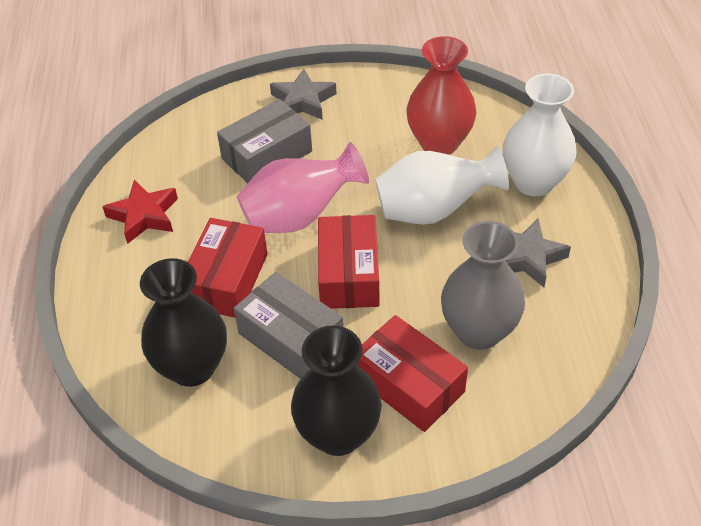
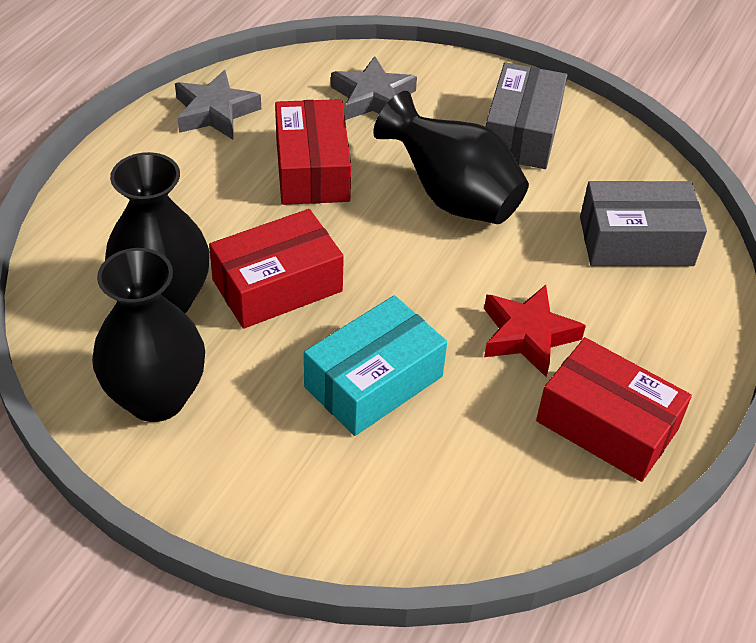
black vase: [140,258,227,387] [291,326,382,456] = 2 -> [92,248,205,422] [105,152,210,313] [373,91,529,224] = 3
grey vase: [441,221,525,350] = 1 -> none = 0
pink vase: [237,142,369,233] = 1 -> none = 0
red vase: [406,36,477,155] = 1 -> none = 0
turquoise box: none = 0 -> [304,295,447,436] = 1
white vase: [375,146,509,225] [503,74,577,196] = 2 -> none = 0

